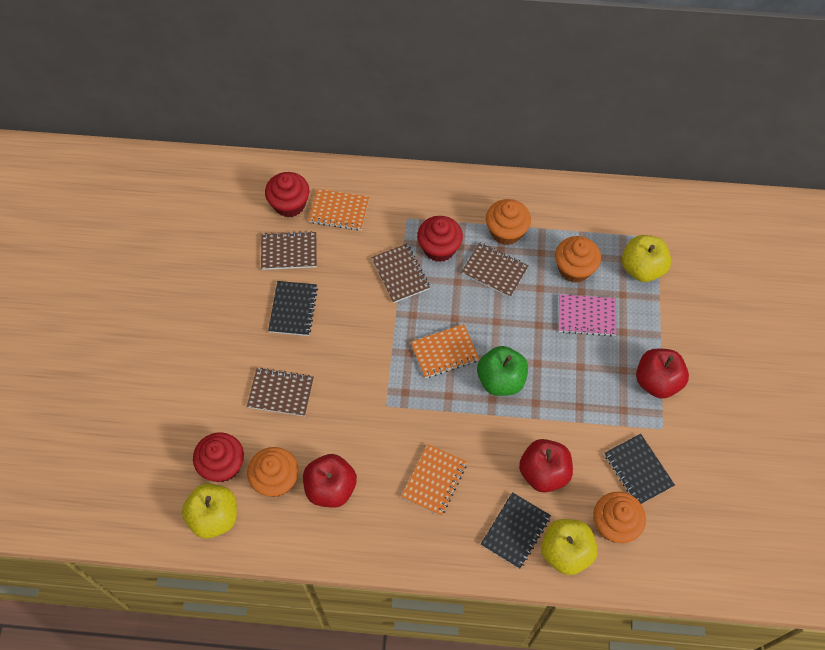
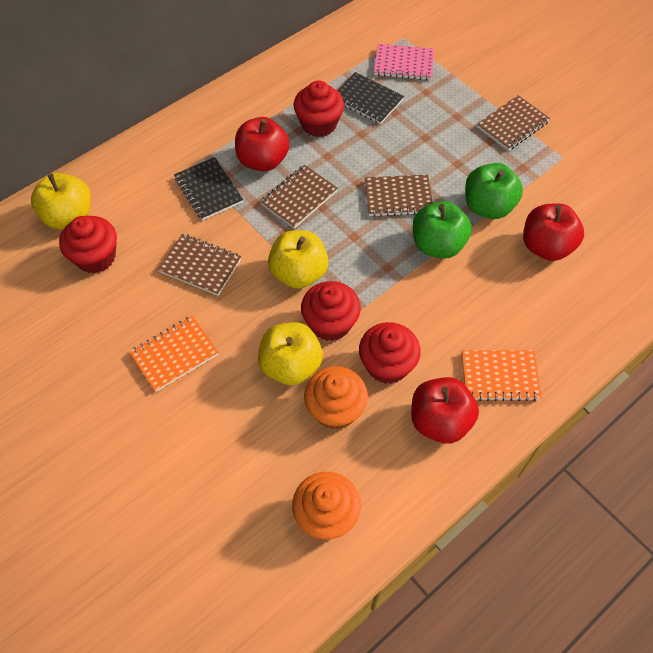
black notebook: [268,281,318,336] [481,492,551,569] [604,434,675,504] = 3 -> [174,157,243,220] [337,72,404,124] = 2
green apple: [477,346,528,396] = 1 -> [413,201,472,259] [465,163,523,219] = 2
orange cupcake: [247,447,299,497] [486,199,531,245] [555,236,601,283] [593,492,646,543] = 4 -> [292,472,361,540] [304,366,368,429] = 2
orange notebook: [309,189,369,231] [401,444,467,516] [411,324,479,378] = 3 -> [129,316,219,392] [462,350,542,401] = 2
red cupcake: [193,432,244,482] [265,172,309,218] [417,216,463,262] = 3 -> [59,216,117,273] [293,81,344,137] [301,281,361,341] [359,322,421,384] = 4

